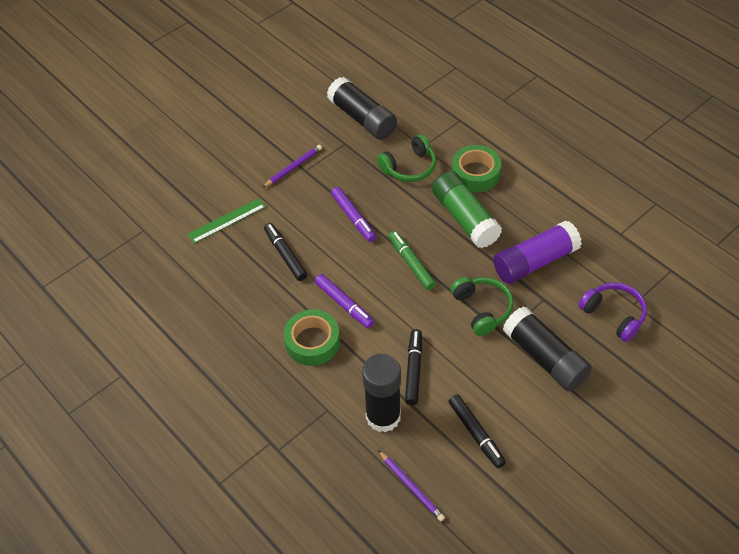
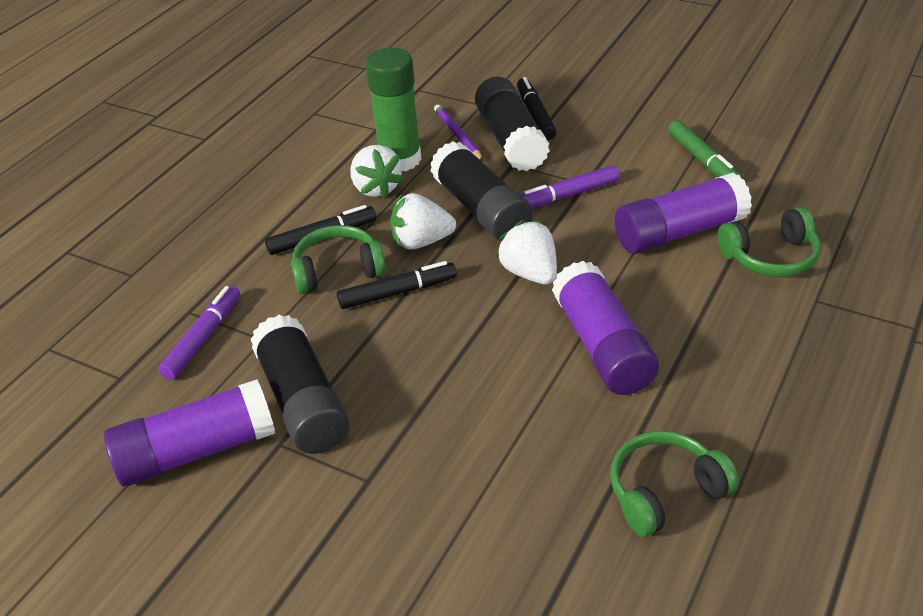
green headphones: [377,134,436,182] [450,277,513,336] = 2 -> [291,225,386,294] [610,431,739,537] [717,207,821,277] = 3
green ruler: [187,198,266,244] = 1 -> none = 0
green tape: [284,309,340,366] [452,145,501,192] = 2 -> none = 0
purple glue stick: [493,220,582,284] = 1 -> [104,379,275,487] [552,261,659,395] [615,172,752,254] = 3
purple headphones: [578,282,647,342] = 1 -> none = 0
purple pencil: [262,145,322,188] [378,450,445,521] = 2 -> [434,105,483,161] = 1
white strawberry: none = 0 -> [350,145,404,198] [390,193,456,250] [496,220,557,284] = 3

